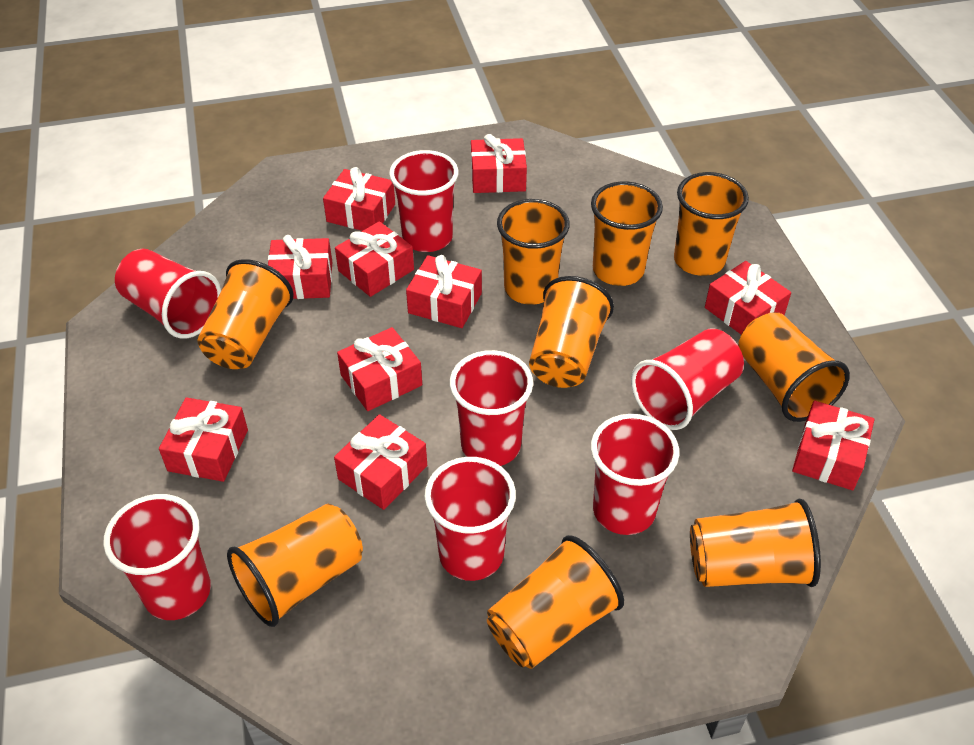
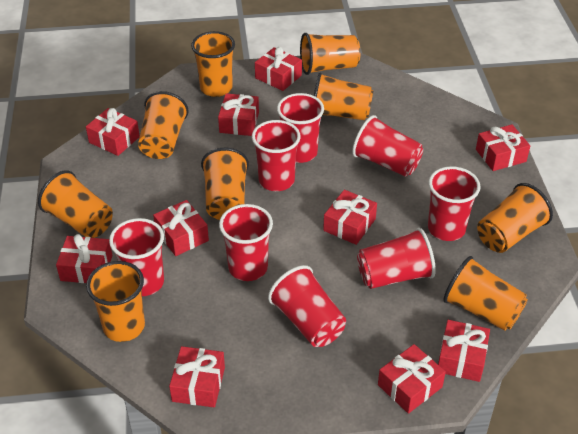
red cup: [103,494,211,620] [115,249,221,339] [389,150,459,252] [425,457,516,581] [450,350,533,466] [591,414,679,535] [631,328,744,430] = 7 -> [109,218,164,296] [219,204,273,281] [252,120,301,191] [268,265,346,347] [277,93,324,163] [352,115,423,177] [357,228,436,289] [428,166,481,241] = 8

